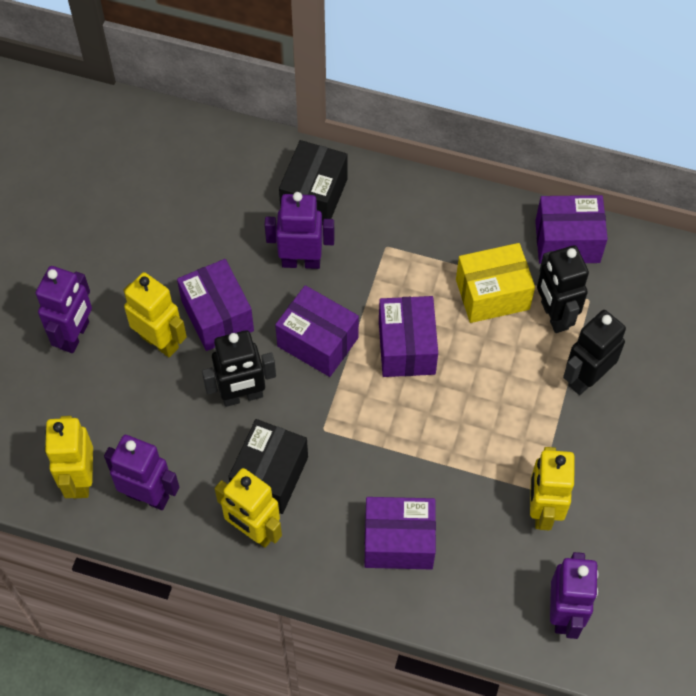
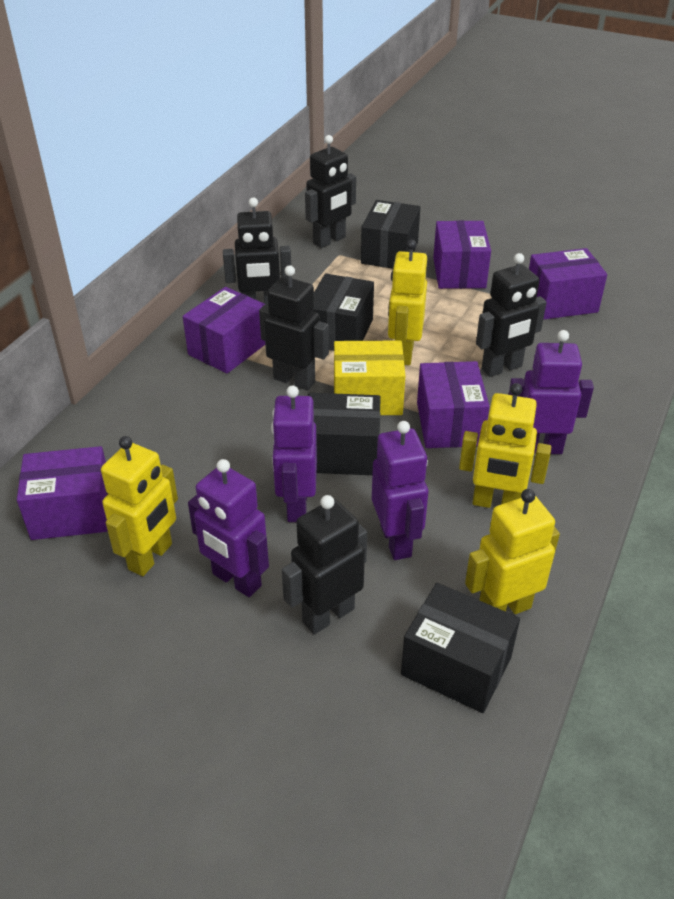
black box: [229,419,308,514] [279,140,348,225] = 2 -> [308,393,381,475] [312,273,374,351] [361,200,420,268] [401,583,520,713] = 4
black robot: [202,330,276,407] [537,245,589,333] [563,310,626,395] = 3 -> [223,198,291,305] [259,265,329,390] [282,495,367,634] [305,135,356,248] [476,253,547,377] = 5

